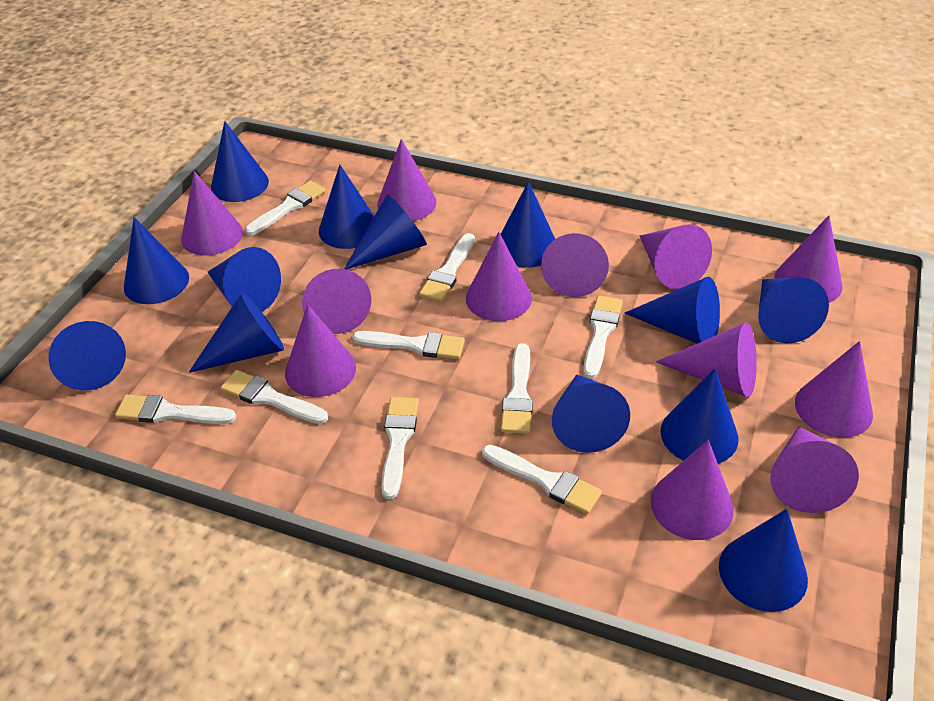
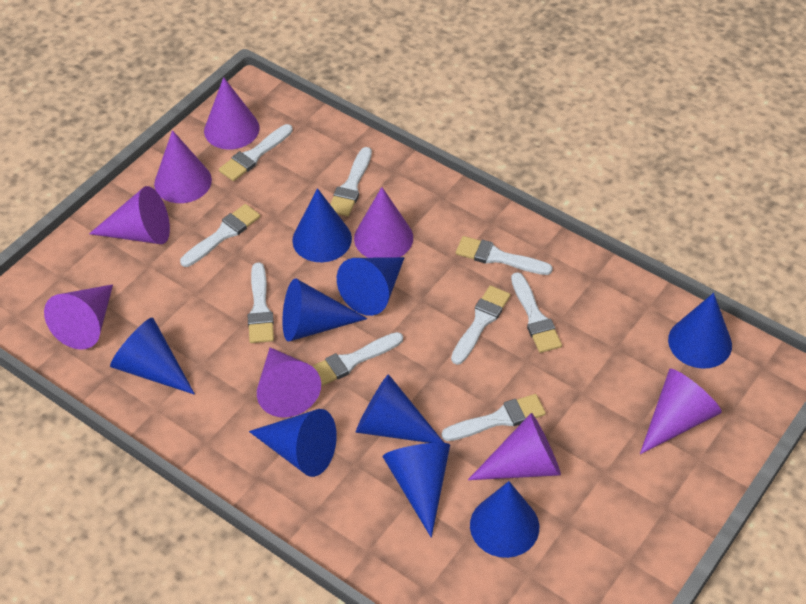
blue cone: [48,321,126,390] [124,217,189,304] [189,292,284,373] [208,247,281,312] [211,121,269,202] [319,165,374,249] [344,194,427,270] [500,181,555,268] [552,374,630,453] [625,277,720,344] [660,368,738,464] [719,509,808,612] [758,277,829,344] = 13 -> [110,318,195,395] [249,409,337,477] [282,279,367,341] [292,188,352,262] [337,257,404,316] [356,374,444,443] [383,443,450,538] [470,481,539,558] [668,293,732,369] = 9
purple cone: [181,171,243,256] [285,304,356,397] [302,269,371,334] [377,139,436,221] [466,232,532,321] [541,233,609,297] [640,224,712,289] [651,440,734,540] [656,323,757,397] [770,426,859,513] [774,215,843,303] [795,341,873,438] = 12 -> [44,284,113,350] [89,186,170,244] [154,130,212,203] [204,77,260,150] [257,347,321,418] [354,187,413,258] [468,413,561,480] [640,369,722,454] = 8

